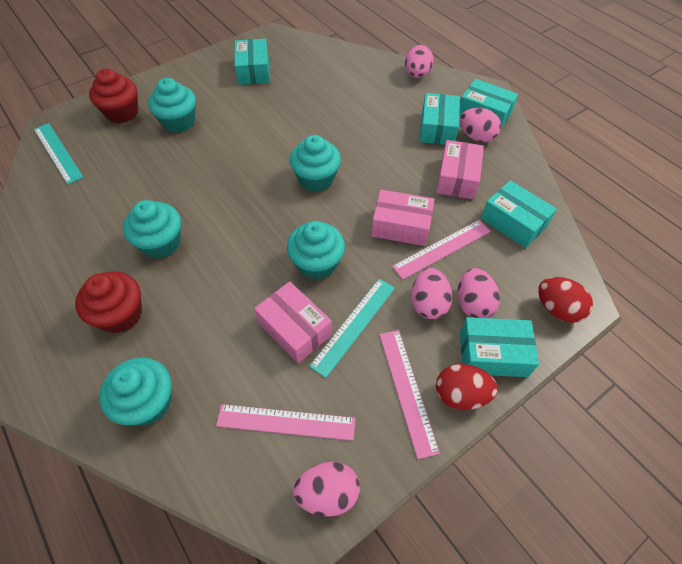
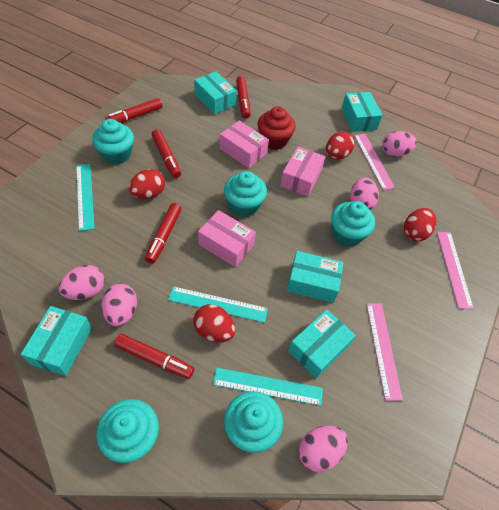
red cupcake: [75,271,142,333] [89,69,138,123] = 2 -> [257,106,296,150] = 1
red egg: [436,364,498,410] [538,277,593,323] = 2 -> [129,169,165,199] [193,304,235,342] [326,131,354,159] [404,208,436,241] = 4
red marker: none = 0 -> [105,98,163,123] [114,334,194,379] [145,203,182,264] [152,129,181,178] [236,76,250,119] = 5
turquoise ruler: [34,123,83,184] [309,279,395,378] = 2 -> [76,164,94,231] [168,286,268,323] [213,368,323,406] = 3

